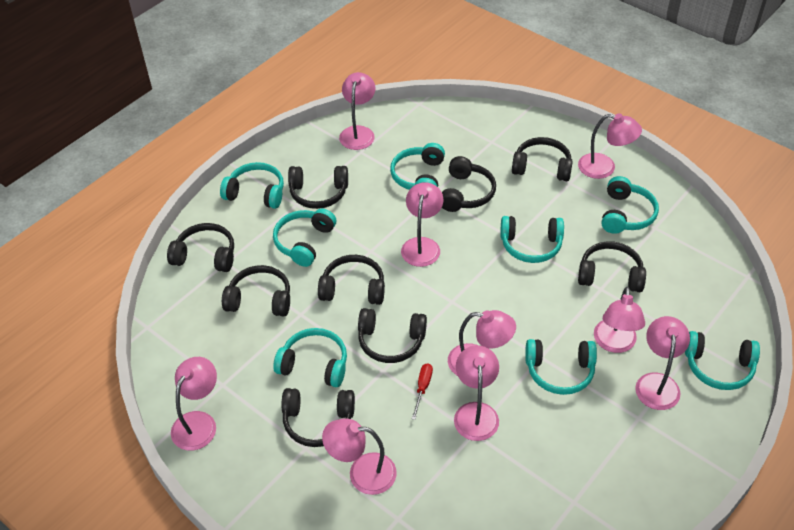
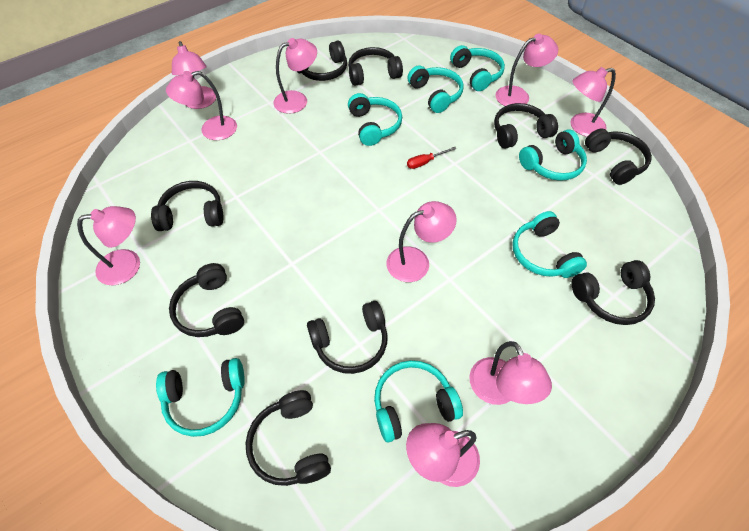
turquoise headphones: [220,162,284,209] [273,209,336,267] [273,328,347,387] [390,143,445,190] [500,216,564,263] [525,339,597,395] [602,176,659,234] [685,331,760,390] = 8 -> [156,358,245,437] [348,93,402,146] [374,360,463,442] [407,66,464,113] [450,45,505,91] [512,211,587,278] [519,129,587,181] = 7

